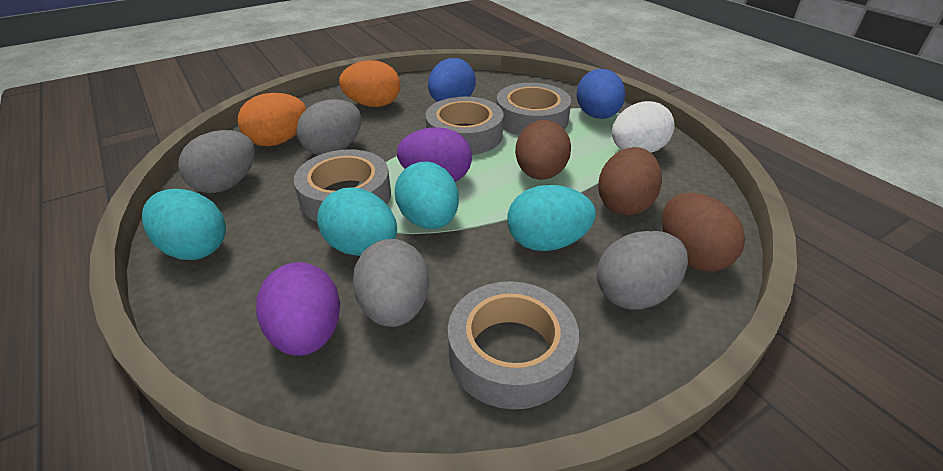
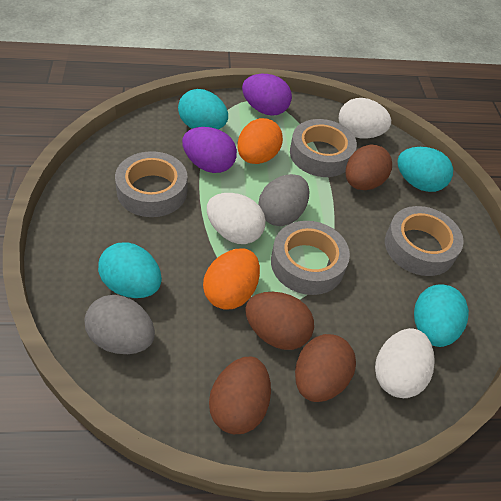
blue egg: [428,58,476,102] [577,69,625,119] = 2 -> none = 0
brown egg: [515,120,571,180] [598,147,662,215] [662,193,745,272] = 3 -> [209,357,271,434] [245,292,314,350] [295,334,356,402] [346,145,392,190] = 4
grey egg: [178,130,255,193] [297,99,361,155] [353,239,429,327] [597,231,688,310] = 4 -> [85,295,155,354] [258,174,310,226] = 2
white egg: [612,101,675,153] = 1 -> [207,193,266,244] [338,98,391,139] [375,328,435,398] = 3

